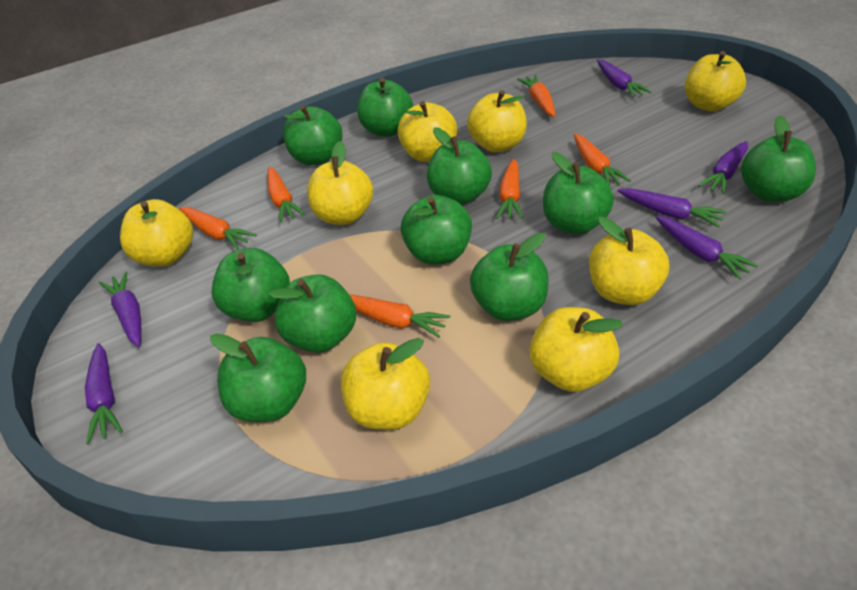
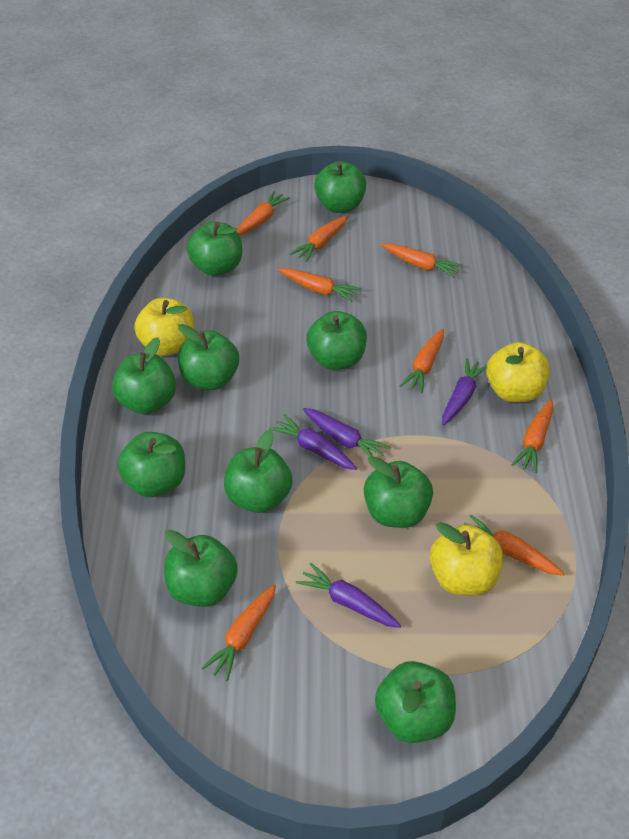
orange carrot: [179,207,257,250] [268,167,305,223] [349,294,450,338] [496,159,523,219] [517,75,555,117] [574,134,631,186] = 6 -> [201,584,276,681] [236,191,290,235] [278,268,361,302] [290,215,348,262] [381,243,463,278] [400,329,444,393] [464,514,564,576] [511,400,553,473] = 8
purple carrot: [85,343,123,444] [99,272,141,347] [597,60,651,98] [618,188,727,227] [655,216,758,279] [698,141,748,194] = 6 -> [269,414,357,470] [296,563,401,628] [303,408,390,457] [442,358,487,426] = 4
yellow apple: [120,199,193,267] [307,141,373,225] [341,338,430,430] [397,101,457,162] [467,90,527,152] [529,307,623,392] [589,217,669,305] [685,51,746,111] = 8 -> [134,298,194,356] [430,522,503,596] [486,342,550,402] = 3

